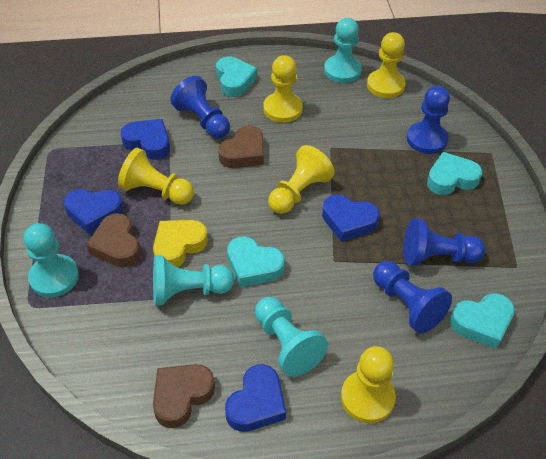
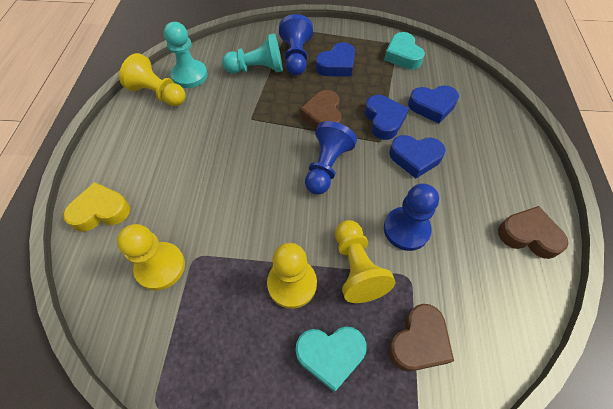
blue pawn: [171,76,230,139] [373,261,452,334] [403,218,485,266] [407,86,450,154] = 4 -> [279,14,313,76] [305,121,357,195] [384,183,439,251] = 3
turquoise heart: [216,57,257,97] [227,236,285,287] [427,152,482,195] [450,293,515,349] = 4 -> [295,327,367,392] [384,32,425,69] = 2
turquoise pawn: [24,223,79,297] [153,255,234,305] [255,297,328,377] [324,18,362,83] = 4 -> [164,22,208,88] [222,33,283,74] = 2
yellow pawn: [118,148,194,205] [263,55,303,123] [268,145,335,214] [341,346,396,423] [367,32,405,98] = 5 -> [117,224,185,290] [119,53,186,106] [267,243,317,309] [335,220,395,303] = 4

